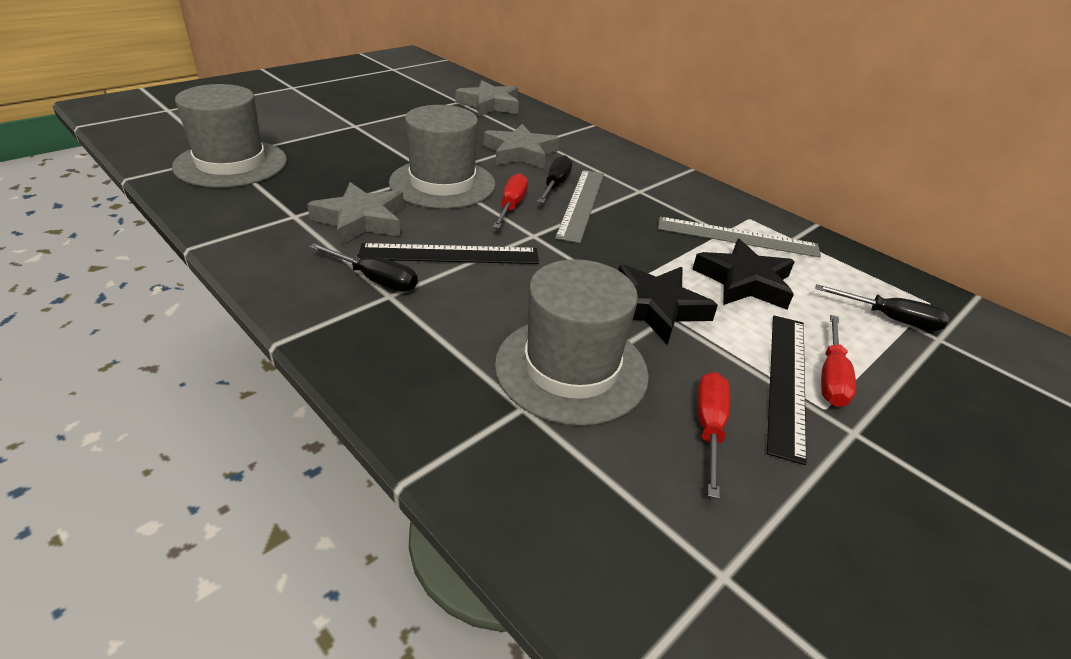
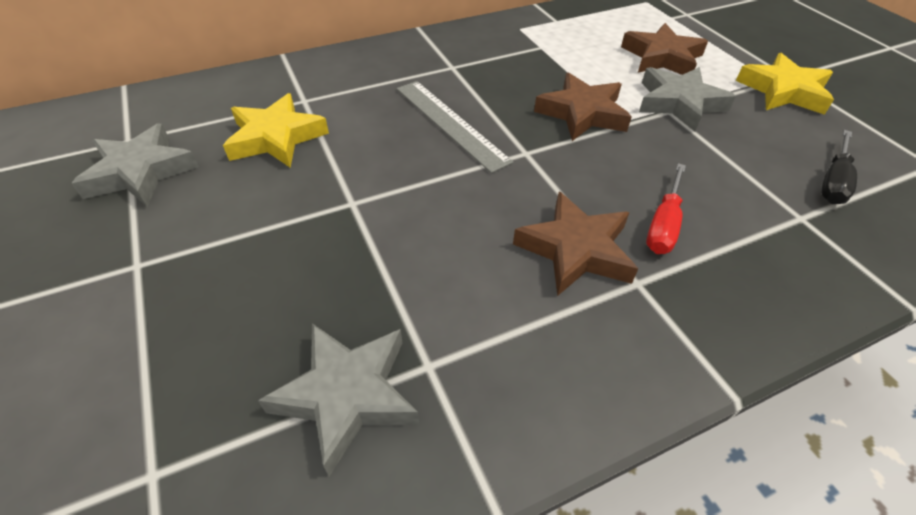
black ruler: [359,243,539,264] [767,316,807,465] = 2 -> none = 0
black screwdriver: [309,243,418,292] [537,155,572,203] [815,284,949,331] = 3 -> [821,130,857,204] = 1
black star: [618,265,718,345] [693,239,795,310] = 2 -> none = 0
brown star: none = 0 -> [513,192,638,296] [534,73,632,141] [621,23,708,75] = 3
grey hat: [172,84,287,188] [389,105,495,209] [495,259,649,426] = 3 -> none = 0
grey ruler: [555,170,604,243] [658,217,821,258] = 2 -> [397,81,513,173] = 1
red screwdriver: [493,173,528,228] [697,372,730,499] [821,315,856,407] = 3 -> [646,163,686,254] = 1
yellow star: none = 0 -> [223,93,329,168] [736,53,834,115] = 2

